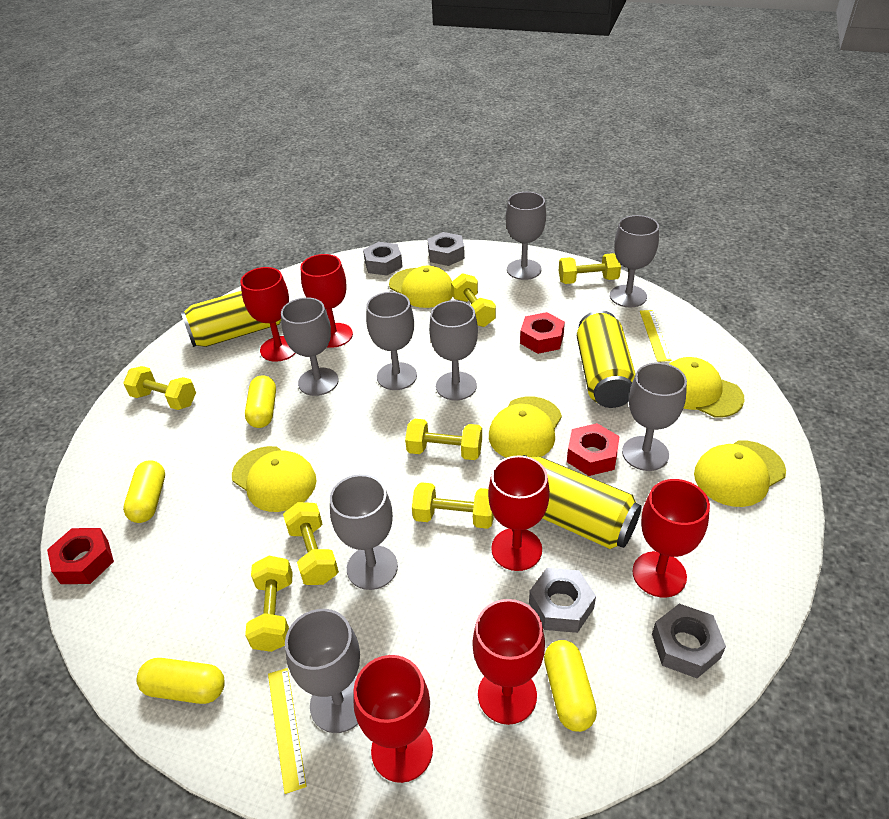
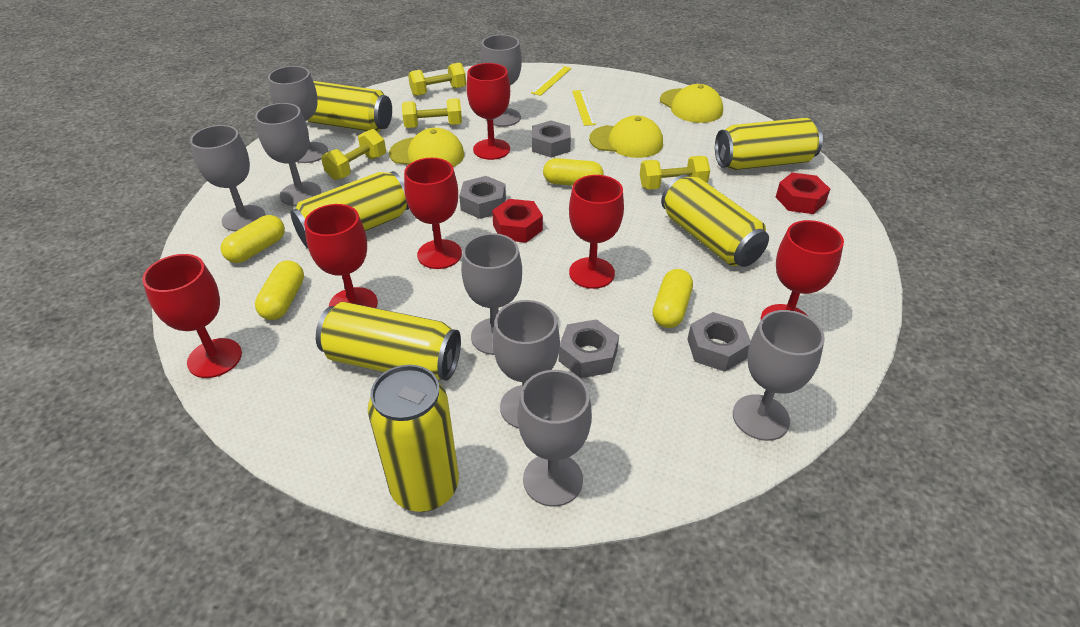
red nut: [47,528,114,584] [520,312,565,354] [567,423,620,476] = 3 -> [492,199,543,243] [776,173,830,214] = 2
yellow can: [181,291,281,347] [523,455,641,549] [577,310,635,408] = 3 -> [291,171,409,248] [307,81,392,132] [316,302,461,381] [368,365,459,512] [661,174,769,267] [715,118,823,170] = 6
yellow cap: [232,446,316,512] [389,266,453,308] [489,396,562,458] [669,357,744,418] [694,441,786,507] = 5 -> [389,128,464,167] [589,115,663,158] [660,84,723,123] = 3
yellow dumbbell: [123,366,196,410] [245,556,293,652] [283,502,339,585] [405,418,482,460] [412,482,494,529] [451,273,496,327] [559,253,621,284] = 7 -> [321,129,386,180] [402,98,462,128] [408,62,466,96] [640,156,710,190] = 4

